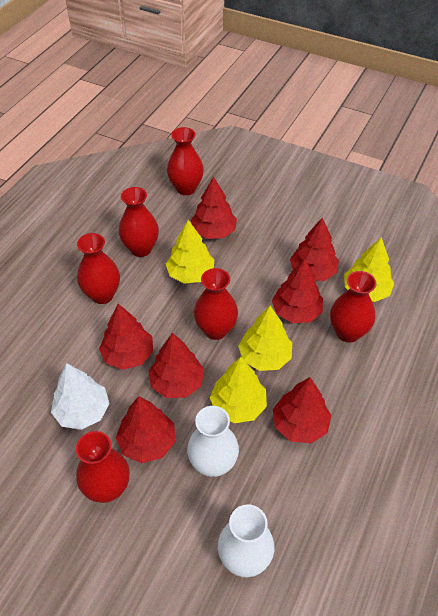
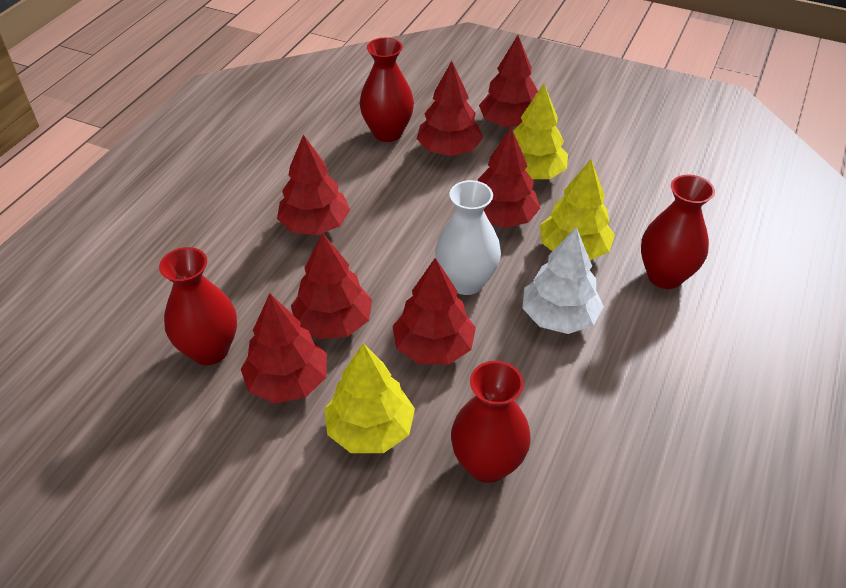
red vase: [76,431,130,503] [77,233,120,304] [118,187,159,257] [167,127,204,195] [194,268,238,340] [330,271,377,343] = 6 -> [159,247,237,365] [359,38,414,142] [451,361,531,483] [641,175,715,289] = 4
white vase: [187,406,239,477] [218,504,274,577] = 2 -> [435,180,501,295] = 1
yellow tree: [166,220,214,284] [210,357,267,423] [238,306,292,371] [344,237,395,302] = 4 -> [324,343,415,453] [513,84,568,179] [540,159,615,260] = 3

